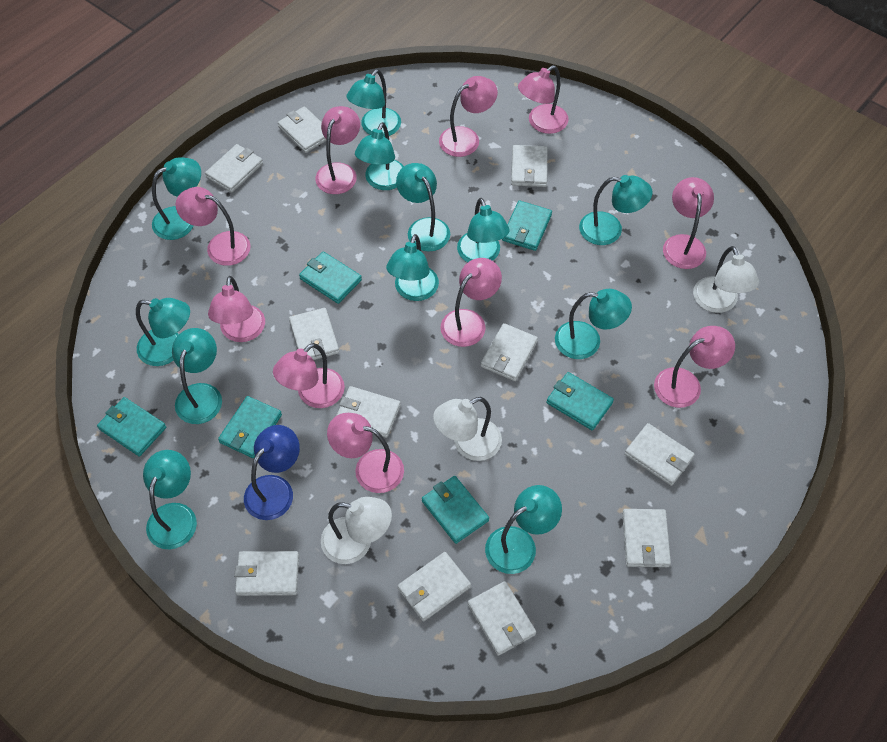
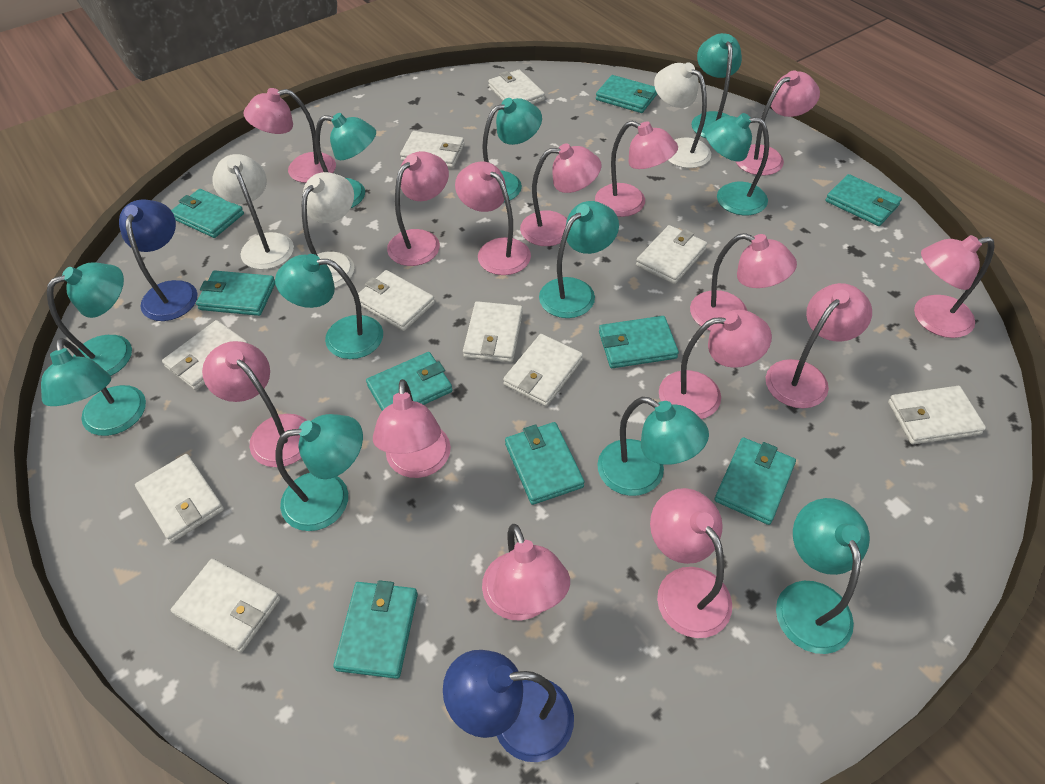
blue lamp: [244,425,300,520] = 1 -> [119,199,198,321] [443,650,574,762] = 2
pink lamp: [176,187,250,266] [208,276,265,342] [273,343,345,408] [315,106,360,194] [327,413,404,493] [439,76,498,157] [441,258,502,347] [518,65,569,134] [654,326,735,408] [663,177,714,269] = 10 -> [202,341,307,467] [243,88,336,183] [373,379,451,478] [387,151,449,266] [455,161,531,275] [482,524,570,621] [520,143,601,246] [595,121,678,217] [650,488,732,638] [659,310,772,419] [690,233,797,331] [735,70,820,176] [766,283,872,408] [914,235,995,338] = 14
turquoise lamp: [136,298,190,366] [143,450,197,549] [152,157,201,240] [172,328,222,424] [346,69,401,137] [355,122,404,190] [386,234,439,301] [396,163,450,252] [457,198,509,262] [485,485,562,574] [555,289,632,359] [579,175,653,245] = 12 -> [41,338,146,436] [47,262,132,376] [275,254,383,359] [276,414,363,531] [315,113,376,208] [482,98,542,203] [539,201,619,318] [597,397,709,496] [691,33,742,138] [705,113,769,215] [776,498,870,654] = 11
turquoise wallet: [97,397,166,456] [218,396,282,458] [299,251,362,304] [422,476,489,544] [502,201,552,251] [546,372,614,430] = 6 -> [171,189,244,238] [196,271,275,316] [333,580,418,679] [366,352,452,411] [505,422,585,505] [596,75,657,113] [599,316,679,368] [714,437,796,525] [825,174,902,226] = 9
white wallet: [205,144,263,193] [234,551,299,596] [278,106,326,153] [289,308,339,360] [336,386,401,438] [398,552,471,621] [468,581,536,656] [481,323,538,381] [511,145,547,187] [622,509,671,567] [625,423,695,486] = 11 -> [135,454,224,543] [162,320,248,390] [171,559,280,652] [358,270,435,331] [400,131,464,168] [463,301,523,362] [488,70,545,104] [503,334,583,406] [636,225,707,284] [888,386,986,444] = 10

